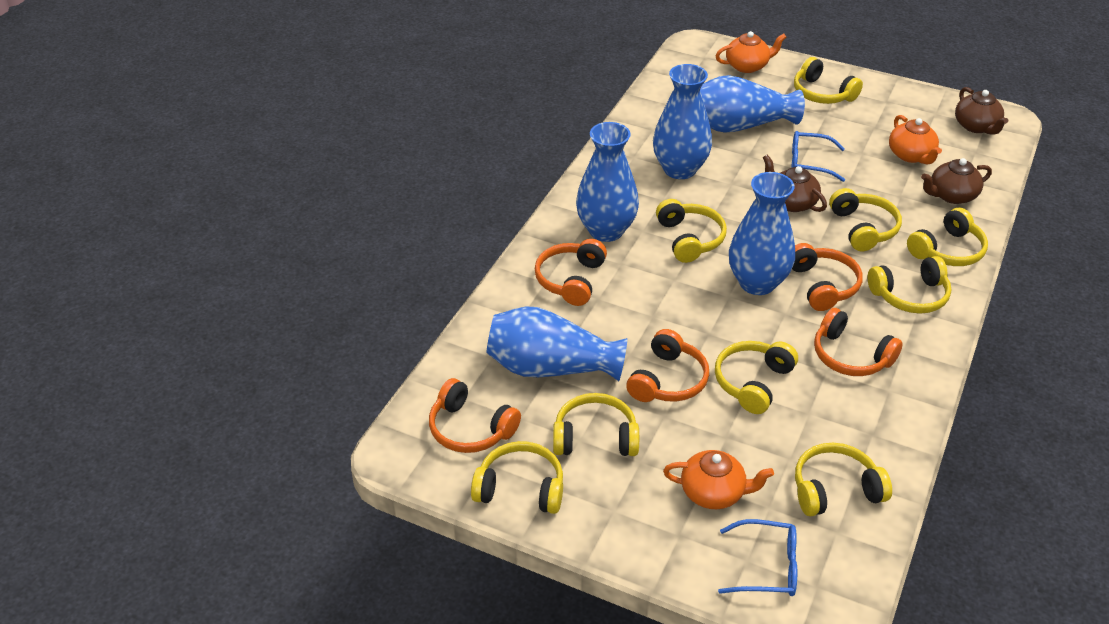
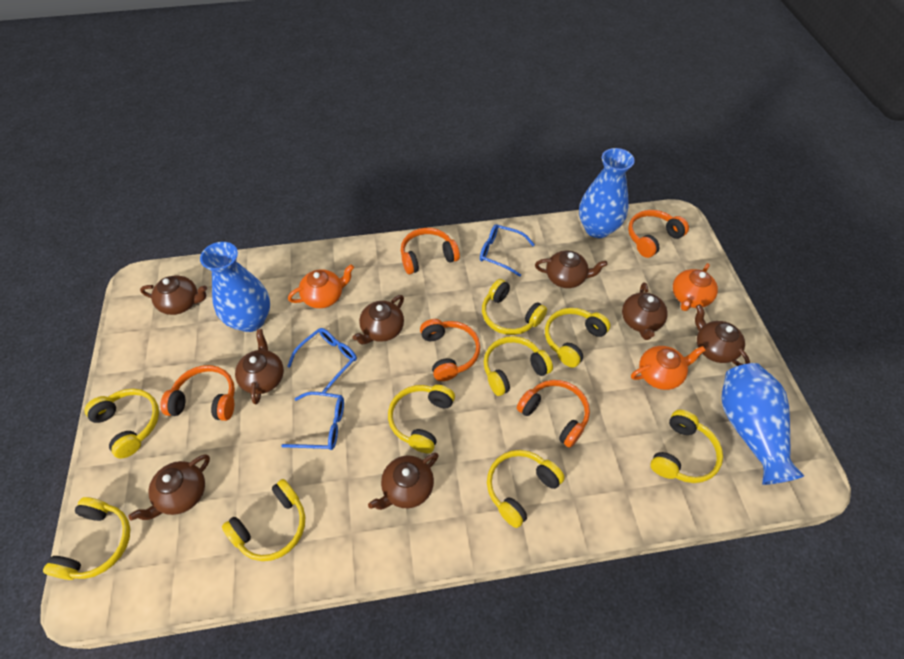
blue glasses: [718,519,797,596] [791,131,845,182] = 2 -> [281,392,344,450] [287,328,357,393] [480,224,535,277] = 3
blue vase: [486,306,627,381] [576,122,639,242] [653,64,712,179] [700,75,805,133] [729,172,795,295] = 5 -> [200,242,270,332] [579,148,635,238] [721,363,804,485] = 3
brown teapot: [763,155,827,212] [921,158,992,204] [955,87,1008,135] = 3 -> [128,454,210,521] [140,275,207,315] [235,329,284,405] [353,295,404,345] [368,453,439,510] [535,251,607,288] [622,282,668,340] [695,304,750,366] = 8

